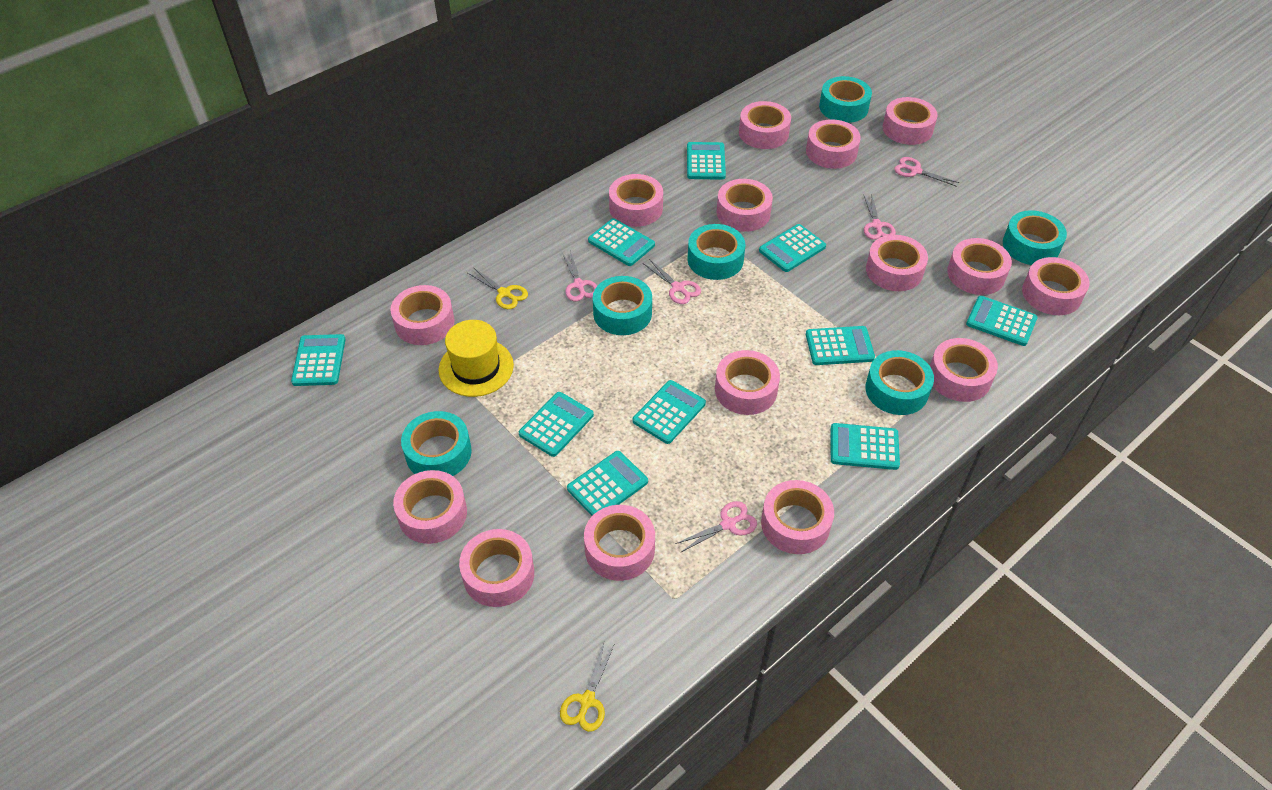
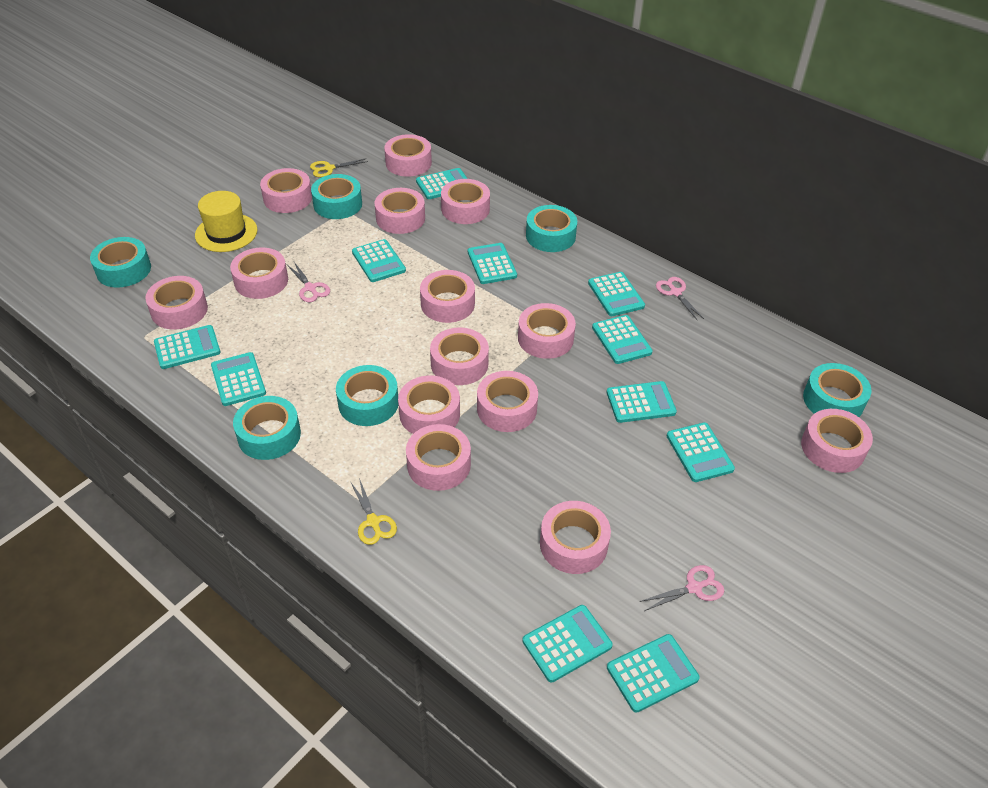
pink scissors: [562,252,597,301] [643,259,701,304] [676,501,757,552] [863,194,896,240] [894,157,960,187] = 5 -> [287,262,330,302] [639,565,724,611] [656,277,704,321] = 3
pink tape: [390,285,454,345] [393,470,467,544] [459,529,534,607] [584,505,655,581] [609,174,663,227] [715,350,780,415] [717,179,773,232] [739,101,791,149] [761,480,834,554] [806,119,861,169] [866,235,928,291] [883,97,938,145] [930,338,998,402] [947,238,1012,295] [1022,257,1089,315] = 15 -> [145,276,208,330] [230,248,288,299] [260,168,312,213] [374,188,425,234] [384,134,432,177] [398,376,460,434] [406,424,471,491] [420,270,475,323] [430,328,489,385] [441,179,490,224] [477,371,538,432] [518,303,576,359] [540,501,611,574] [801,409,873,473] = 14
turquoise calculator: [291,334,346,386] [519,392,594,457] [567,451,648,516] [588,218,655,266] [632,380,706,444] [687,142,726,180] [759,224,826,272] [806,326,875,365] [831,423,900,470] [966,296,1038,346] = 10 -> [154,325,221,369] [211,352,266,406] [352,239,406,282] [416,168,468,199] [468,243,517,284] [522,605,613,682] [588,272,645,316] [592,315,653,364] [606,381,677,423] [607,634,700,713] [667,422,735,482] = 11

